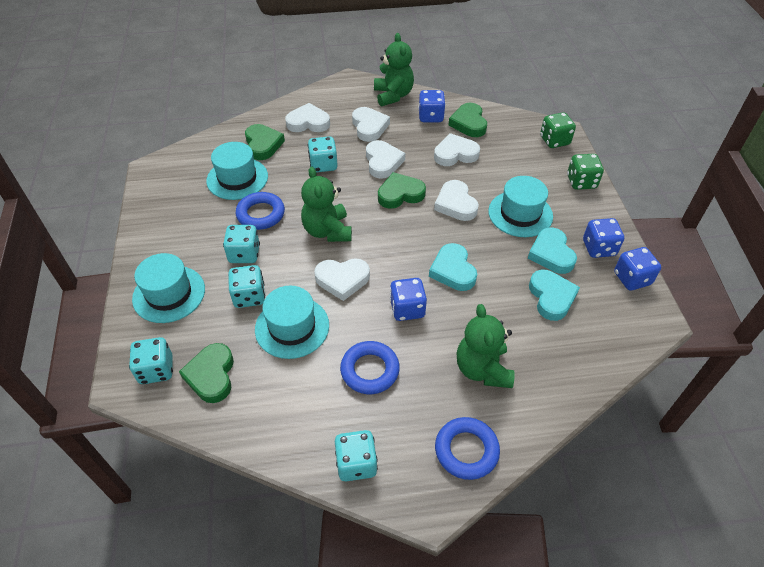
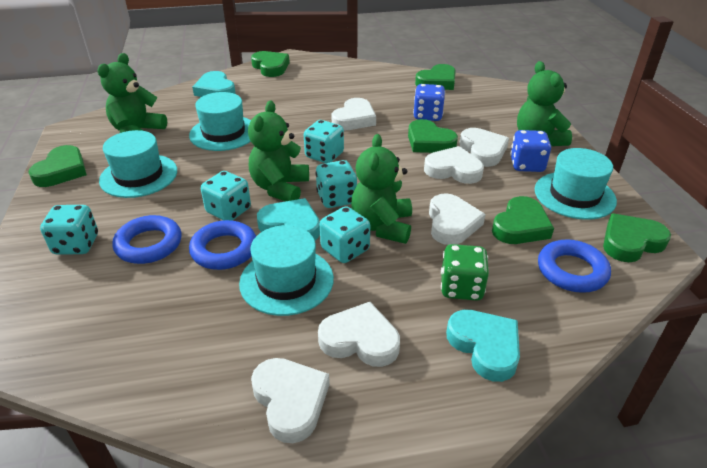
blue dice: [390,278,427,321] [418,90,446,122] [583,218,624,258] [614,247,661,291] = 4 -> [413,84,445,121] [510,130,551,172] = 2
green dice: [540,112,576,148] [567,154,604,190] = 2 -> [441,244,489,301] = 1
green heart: [179,343,234,403] [245,124,285,160] [378,172,426,209] [448,103,487,137] = 4 -> [29,145,87,187] [251,51,290,77] [408,119,458,153] [415,64,456,90] [492,196,554,244] [603,214,671,262] = 6
green teddy bear: [301,167,352,242] [374,33,414,106] [457,304,515,388] = 3 -> [97,53,167,133] [248,100,309,201] [351,134,412,244] [517,61,572,146] = 4

